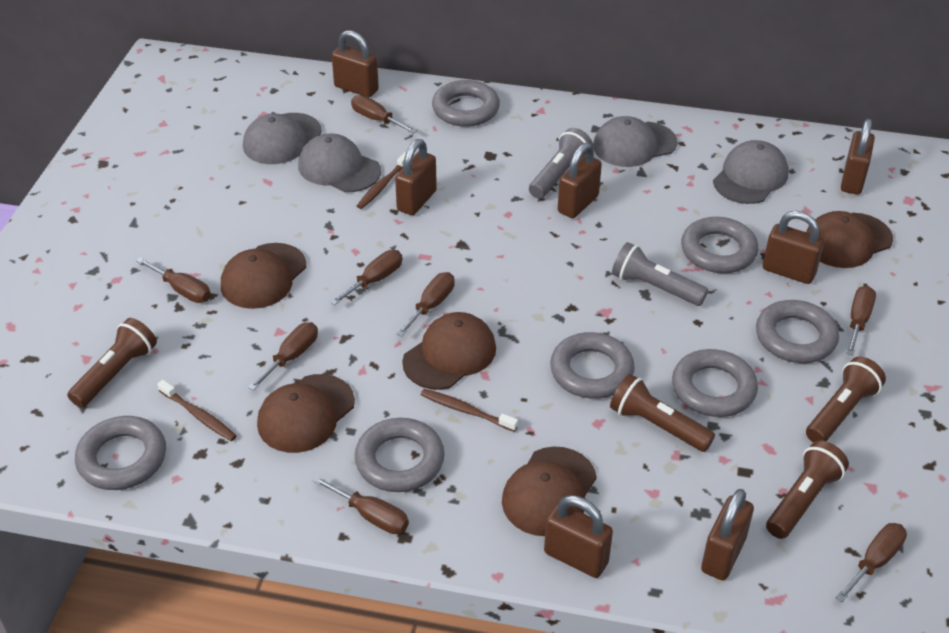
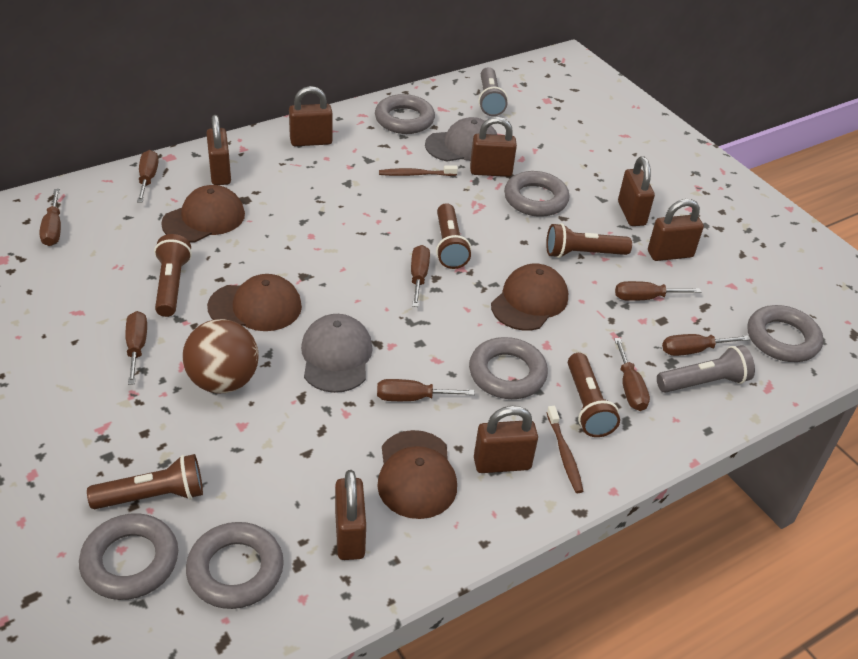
brown ball: none = 0 -> [183,319,259,393] = 1
brown cap: [221,243,306,309] [257,374,355,453] [402,312,496,390] [502,446,597,536] [806,211,893,268] = 5 -> [161,185,245,243] [207,274,302,331] [377,430,457,519] [491,264,568,331] = 4
brown flashlight: [67,318,157,408] [610,374,715,452] [766,441,849,539] [806,357,886,442] = 4 -> [87,454,203,509] [154,234,192,317] [436,203,471,269] [546,223,632,258] [568,353,620,437] = 5
brown toothbrush: [157,380,237,441] [357,152,406,209] [421,389,518,432] = 3 -> [379,165,458,176] [547,406,583,493] = 2
grey cap: [243,113,322,164] [298,133,381,192] [593,116,677,167] [713,140,789,204] = 4 -> [301,314,373,393] [425,117,497,161] = 2
grey ring: [75,416,166,490] [355,418,445,492] [432,80,500,127] [550,332,635,399] [672,349,758,417] [681,217,759,273] [756,300,839,363] = 7 -> [79,513,178,600] [186,522,284,609] [375,94,435,134] [469,337,548,399] [504,171,570,217] [748,305,823,362] = 6

